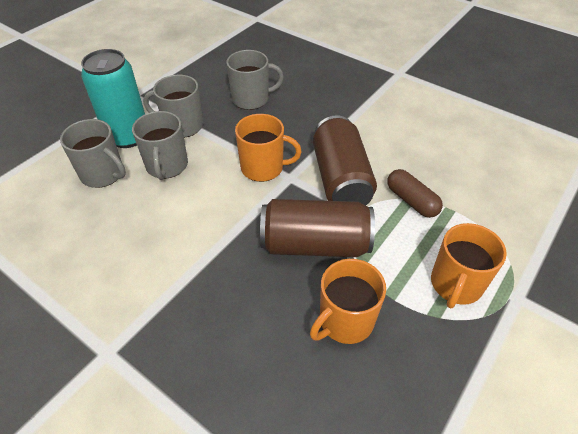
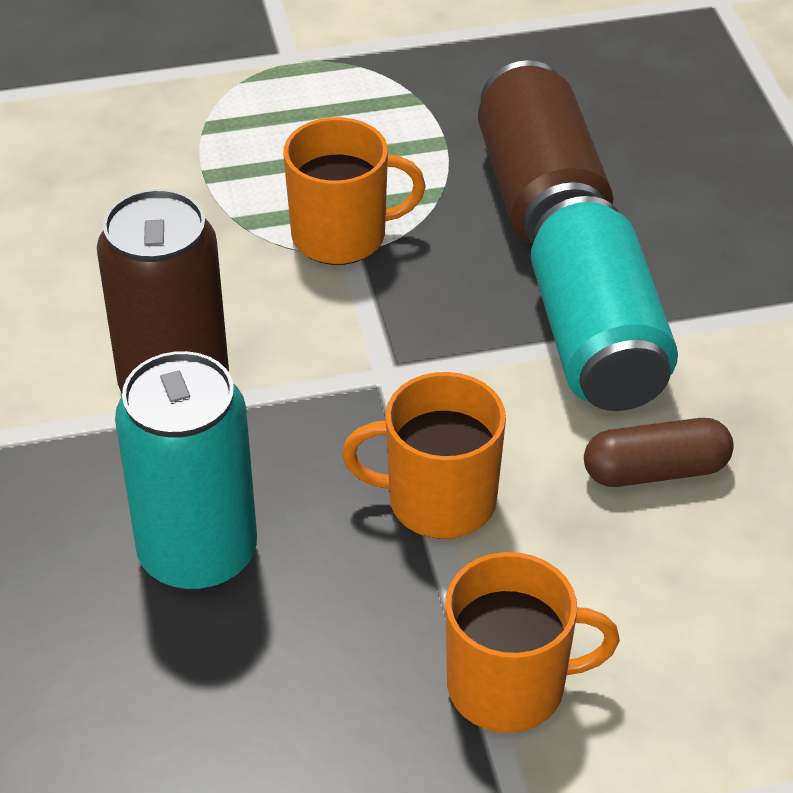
grey mug: [60,119,126,188] [132,111,188,180] [143,75,203,138] [226,50,284,110] = 4 -> none = 0
turquoise can: [81,49,145,148] = 1 -> [115,351,257,591] [531,196,678,411] = 2

